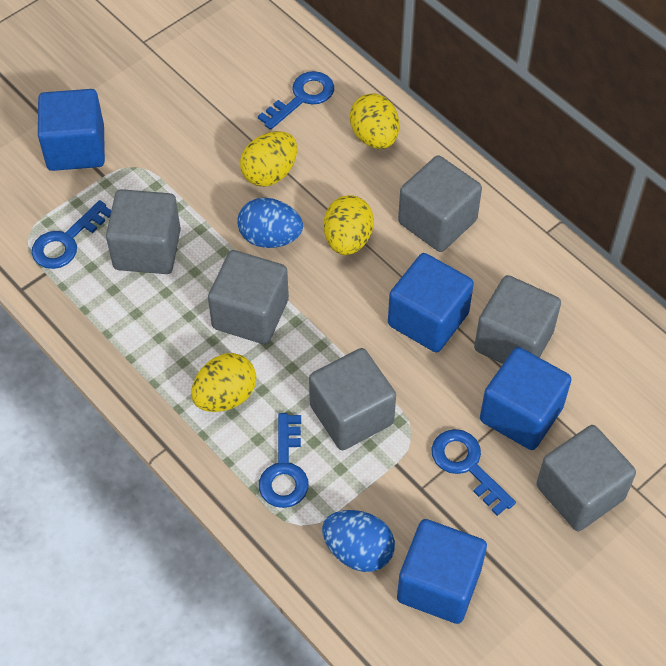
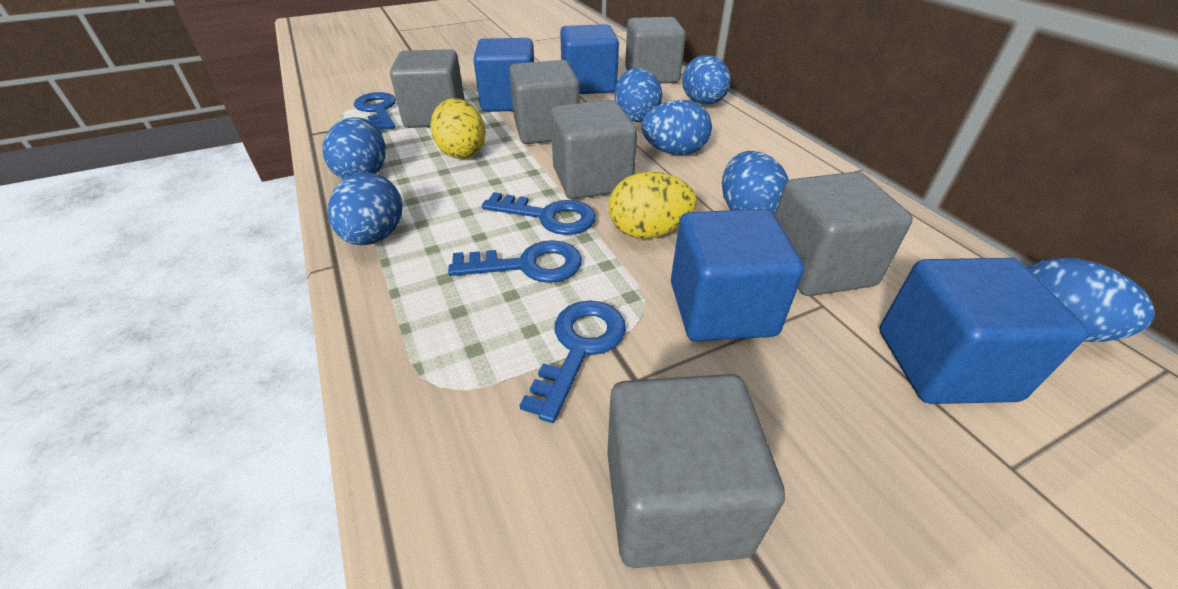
blue egg: [237,198,303,248] [322,510,395,572] = 2 -> [323,117,386,179] [328,172,403,245] [614,68,662,122] [641,100,712,155] [682,55,731,104] [722,151,789,215] [1027,258,1155,342] = 7
yellow egg: [191,353,256,412] [240,131,297,187] [324,195,374,255] [350,93,399,149] = 4 -> [430,98,486,159] [609,172,697,239] = 2

